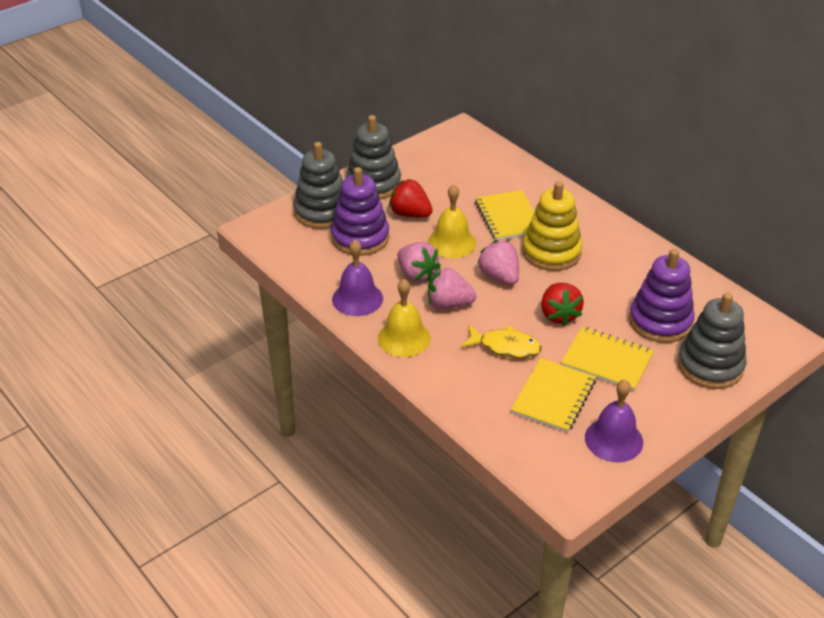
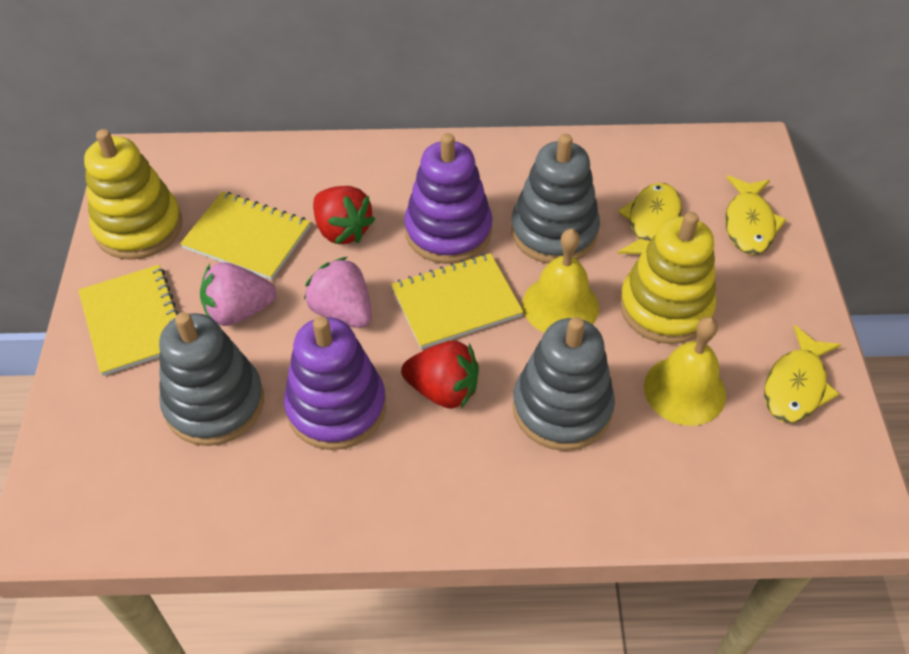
pink strawberry: [397,242,441,282] [428,268,476,309] [477,240,519,285] = 3 -> [200,262,277,326] [304,257,372,328] = 2
purple bell: [332,240,383,316] [585,379,643,462] = 2 -> none = 0
yellow fish: [461,325,542,359] = 1 -> [617,183,682,254] [725,176,787,255] [764,325,842,423] = 3
yellow stacking toy: [523,181,582,271] = 1 -> [84,129,182,260] [620,212,716,344] = 2

